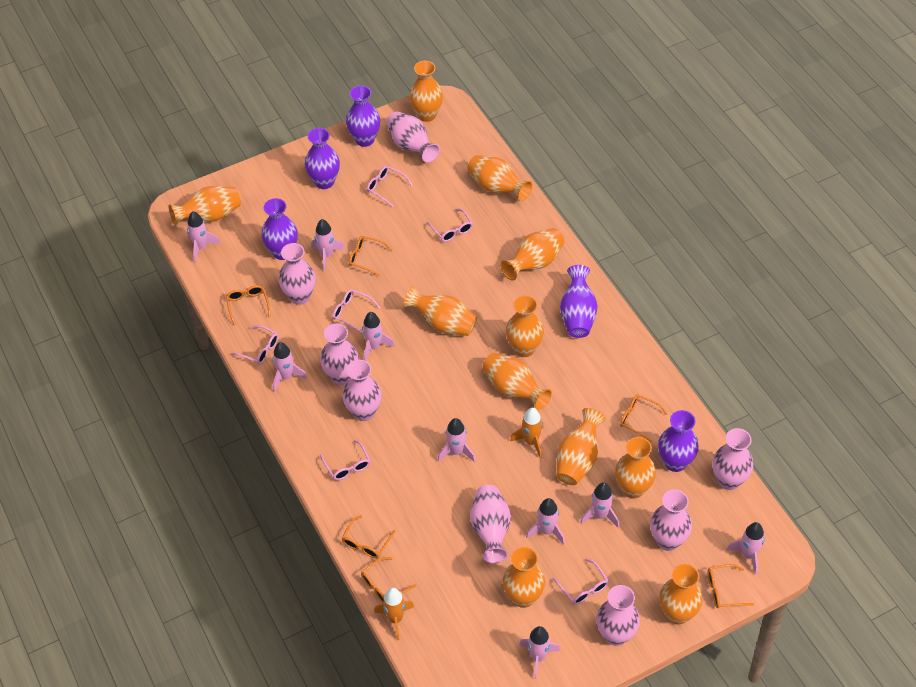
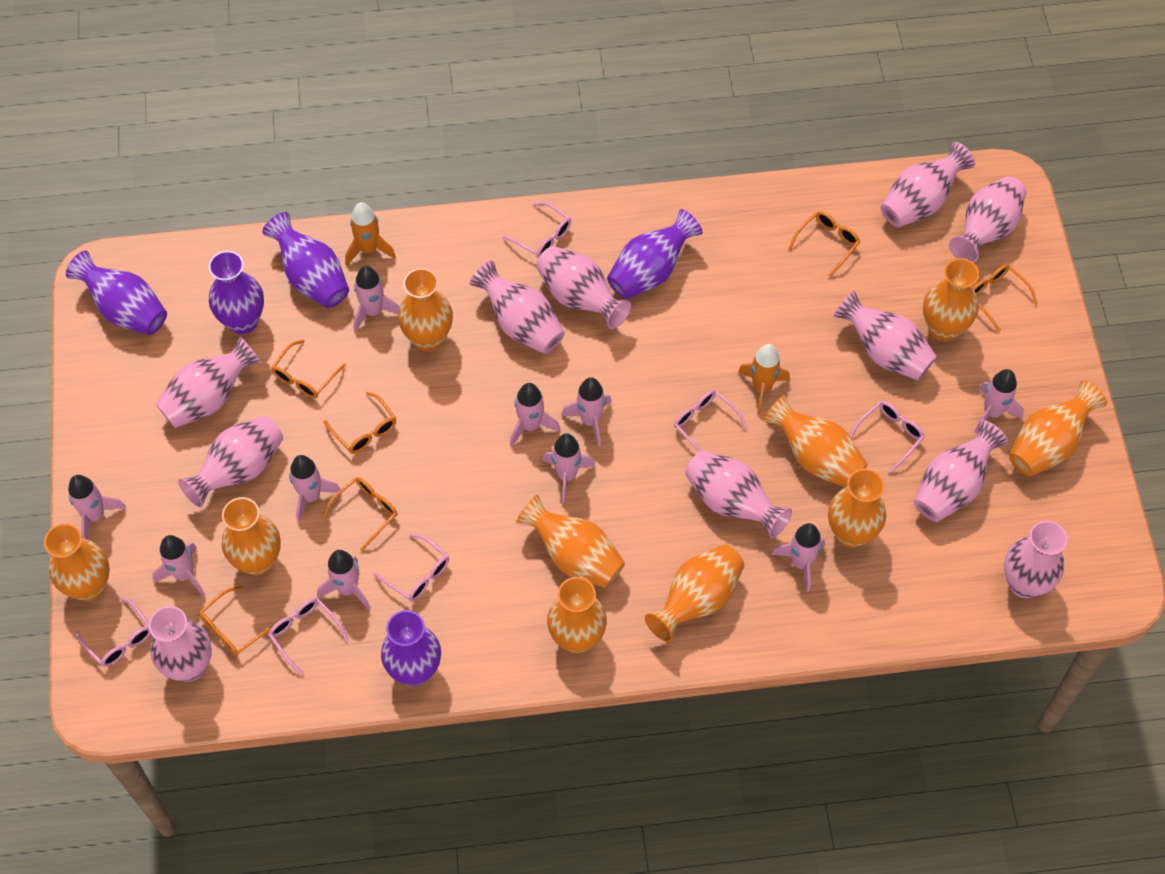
orange vase: [169,186,241,226] [403,286,477,336] [409,61,443,122] [467,155,533,201] [483,353,552,410] [500,228,564,281] [503,547,545,608] [506,295,544,357] [556,408,605,485] [615,437,656,499] [659,564,703,625] = 11 -> [44,523,110,601] [222,497,281,576] [398,268,453,351] [516,495,625,588] [547,577,607,653] [645,544,744,642] [763,394,868,487] [828,469,886,548] [923,258,979,341] [1009,381,1107,477] = 10
pink rocket: [187,211,221,263] [273,342,307,392] [311,219,345,271] [362,312,395,361] [437,418,475,462] [519,626,560,679] [526,498,565,544] [580,482,619,528] [726,522,765,575] = 9 -> [68,475,126,539] [152,535,205,596] [289,455,341,523] [317,550,370,610] [353,266,400,332] [510,383,560,447] [542,433,595,503] [561,377,612,447] [771,523,825,592] [974,369,1024,433] = 10
pink vase: [278,243,316,305] [320,323,359,385] [342,360,382,421] [386,111,440,163] [470,485,511,563] [597,585,640,646] [650,489,692,551] [713,428,753,490] = 8 -> [149,606,212,682] [156,336,261,428] [178,416,283,508] [470,260,565,354] [536,246,632,329] [685,451,792,539] [833,290,937,380] [880,142,975,227] [914,420,1008,522] [949,176,1026,263] [1004,520,1068,598] = 11

